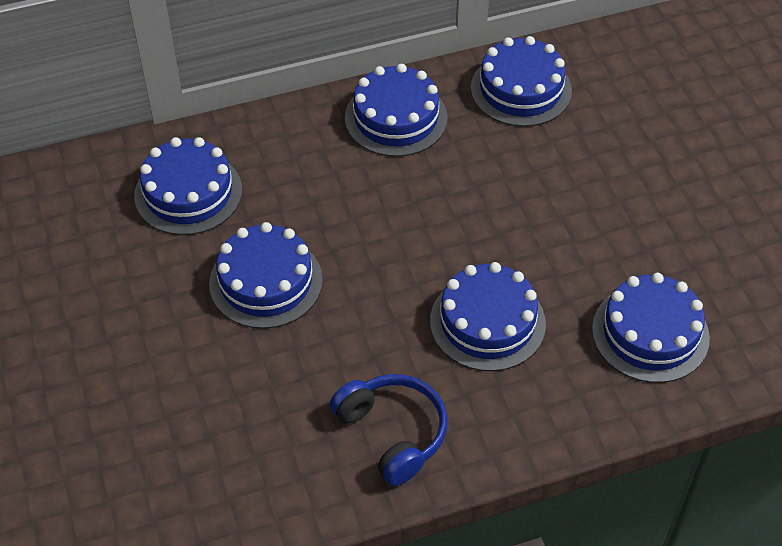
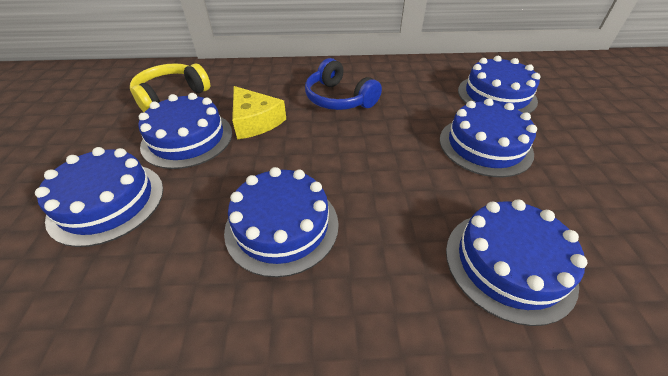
yellow cheese: none = 0 -> [232,86,286,139] = 1
yellow headphones: none = 0 -> [130,63,210,112] = 1

